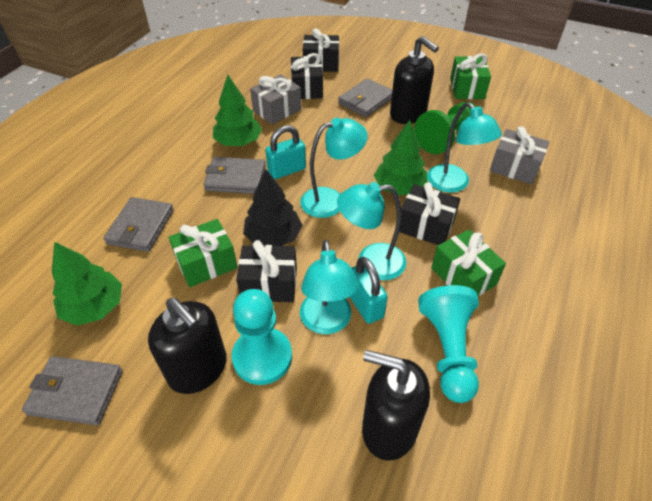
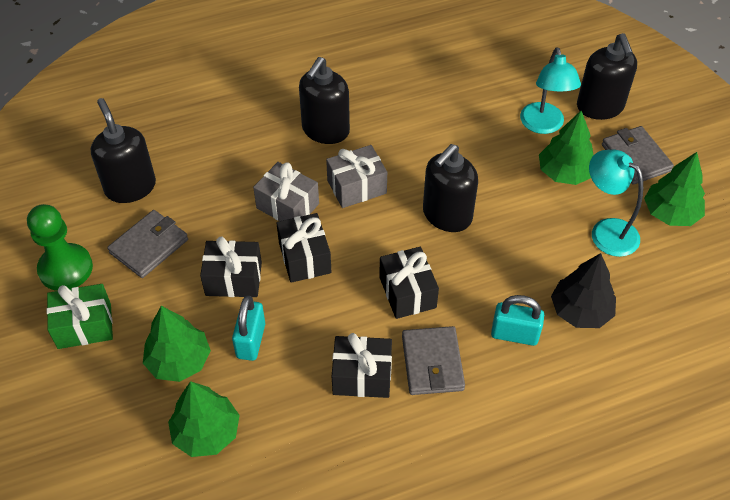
black soap dispenser: [148,298,227,394] [362,350,430,461] [390,36,439,124] = 3 -> [91,98,156,203] [299,57,350,144] [423,144,478,232] [577,33,637,120] = 4
green gift: [169,219,238,287] [431,229,506,296] [450,54,491,99] = 3 -> [47,284,113,349] = 1
green tree: [52,242,122,326] [213,75,262,146] [374,120,428,195] = 3 -> [143,306,211,382] [168,381,240,457] [539,111,594,185] [644,152,705,226] = 4
grey wallet: [22,356,123,425] [103,197,174,252] [203,157,266,194] [338,78,392,117] = 4 -> [107,210,188,278] [402,326,465,395] [602,126,674,185] = 3
turquoise lamp: [300,118,368,218] [300,240,359,334] [337,182,406,280] [427,102,502,193] = 4 -> [520,47,581,134] [589,150,643,257] = 2
turquoise pawn: [232,289,292,385] [418,285,479,403] = 2 -> none = 0

